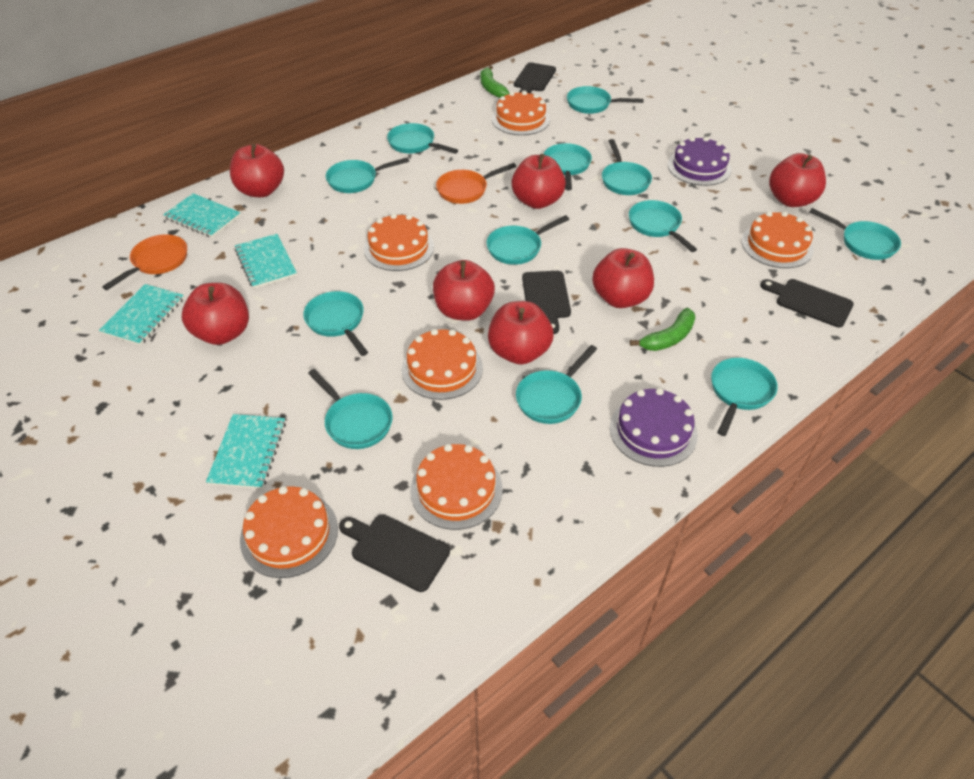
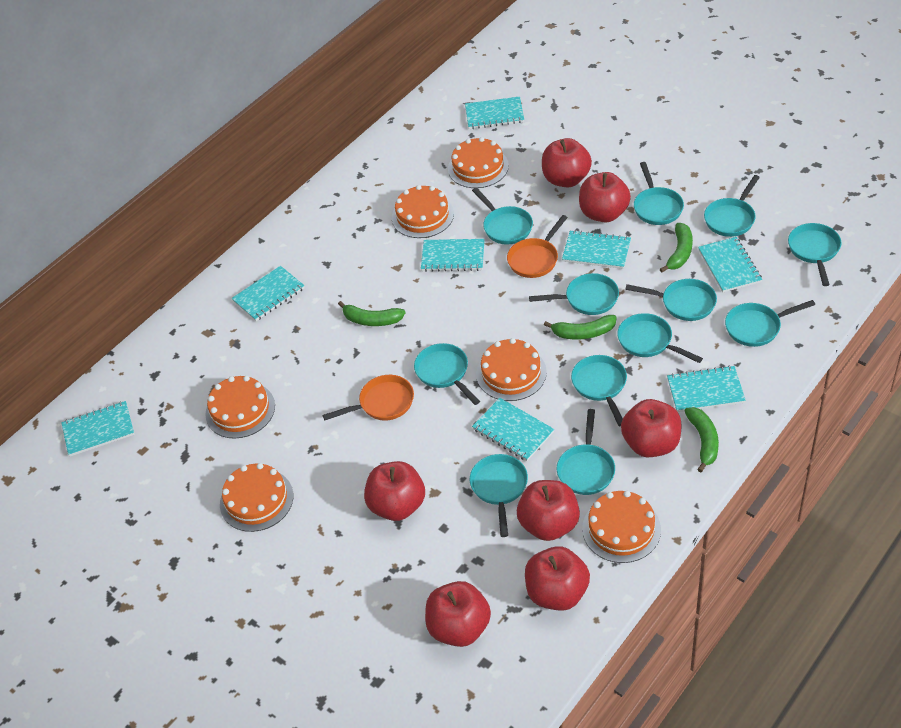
black cutting board: [339,514,450,592] [514,62,556,93] [522,271,571,334] [760,279,854,328] = 4 -> none = 0
green banana: [480,65,509,98] [630,308,695,351] = 2 -> [338,301,406,326] [544,315,617,339] [660,223,693,273] [684,407,719,472] = 4
purple cake: [610,388,698,467] [668,137,731,186] = 2 -> none = 0
turquoise notebook: [99,284,184,346] [163,193,241,238] [206,414,286,489] [235,234,297,289] = 4 -> [61,401,135,456] [232,266,305,321] [421,239,485,272] [465,96,524,129] [472,398,554,461] [562,230,631,269] [667,366,746,412] [698,237,762,292] = 8

